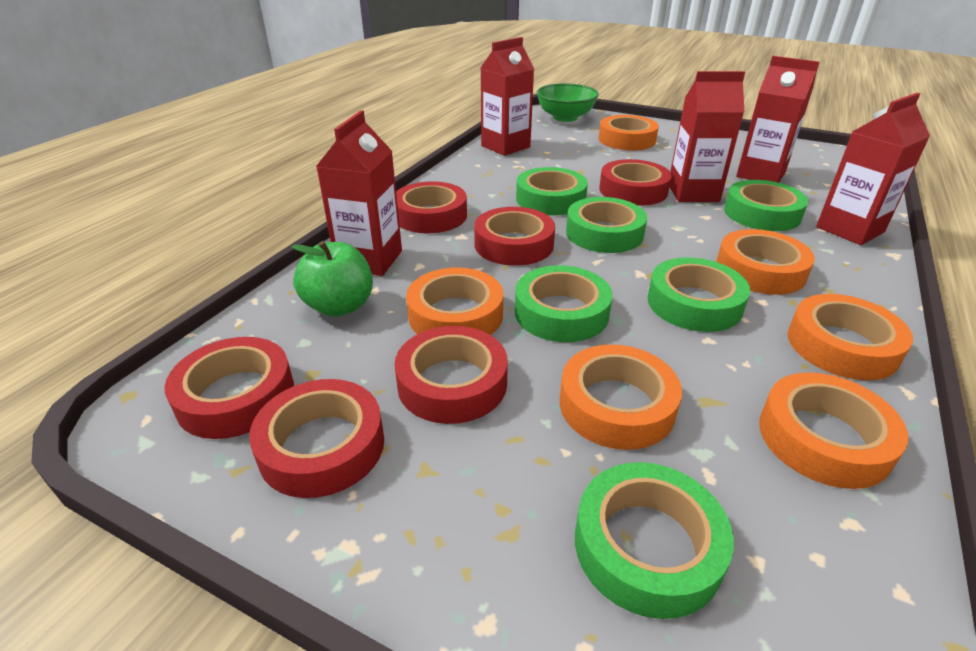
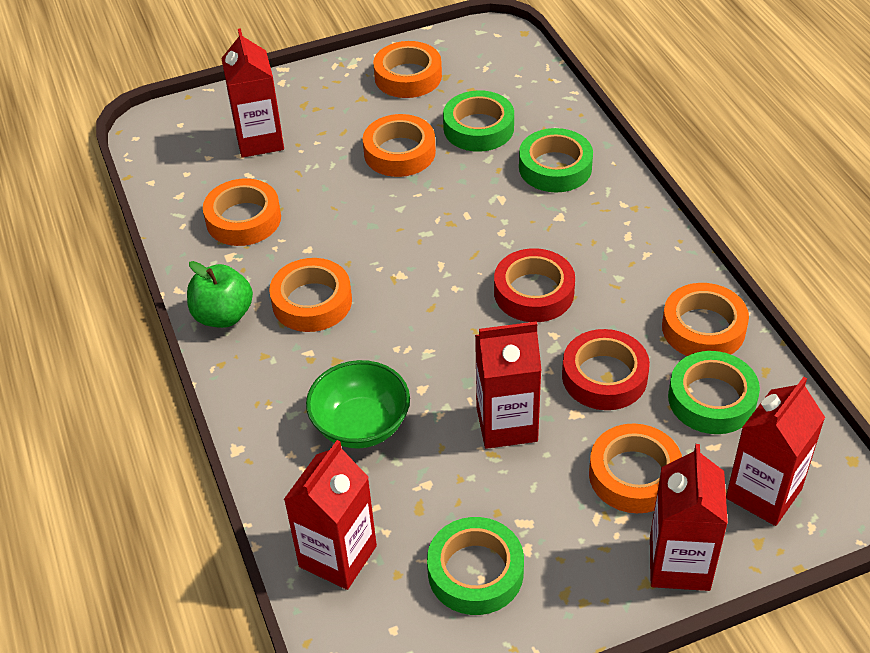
green tape: [515,265,613,342] [516,167,588,215] [566,197,647,253] [575,462,734,619] [647,257,750,332] [724,180,808,231] = 6 -> [427,517,524,615] [443,90,514,152] [519,128,593,192] [668,351,760,434] = 4
red tape: [164,337,294,439] [249,379,384,498] [394,326,508,424] [396,181,467,233] [474,207,555,266] [599,159,672,206] = 6 -> [494,248,575,322] [562,329,650,410] = 2

